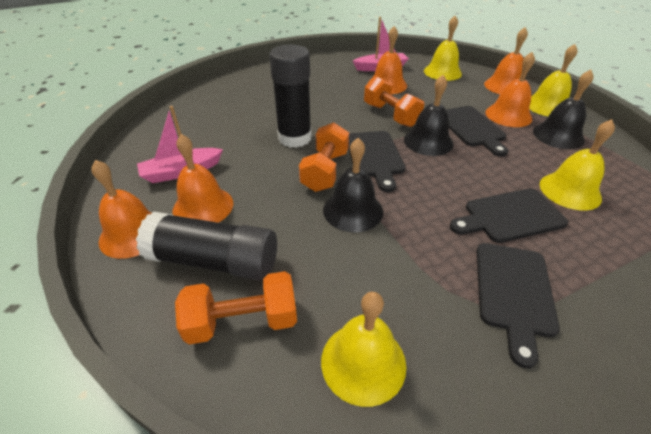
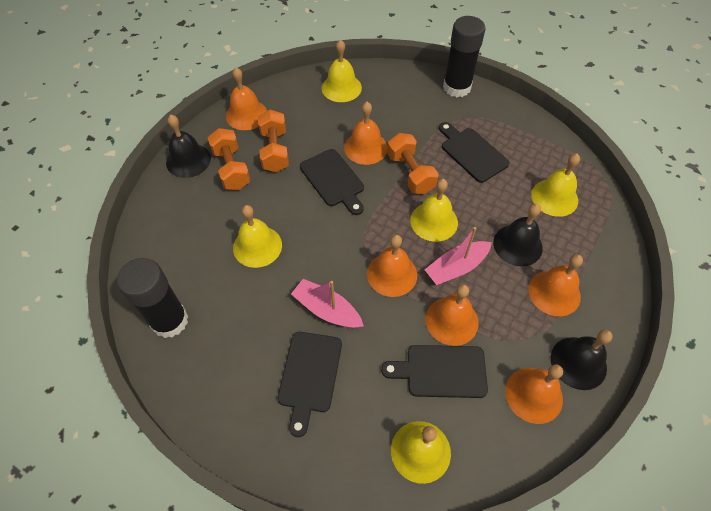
orange bell: [91,160,151,259] [172,134,233,223] [368,26,407,94] [484,27,528,94] [485,52,535,127] = 5 -> [226,67,267,130] [344,102,388,165] [367,235,417,297] [425,284,479,346] [505,364,563,424] [528,254,583,316] = 6
yellow bell: [321,292,406,407] [424,16,462,81] [529,44,578,116] [540,119,615,211] = 4 -> [233,205,282,268] [322,39,362,102] [391,421,451,484] [410,179,458,242] [531,154,580,217] = 5

